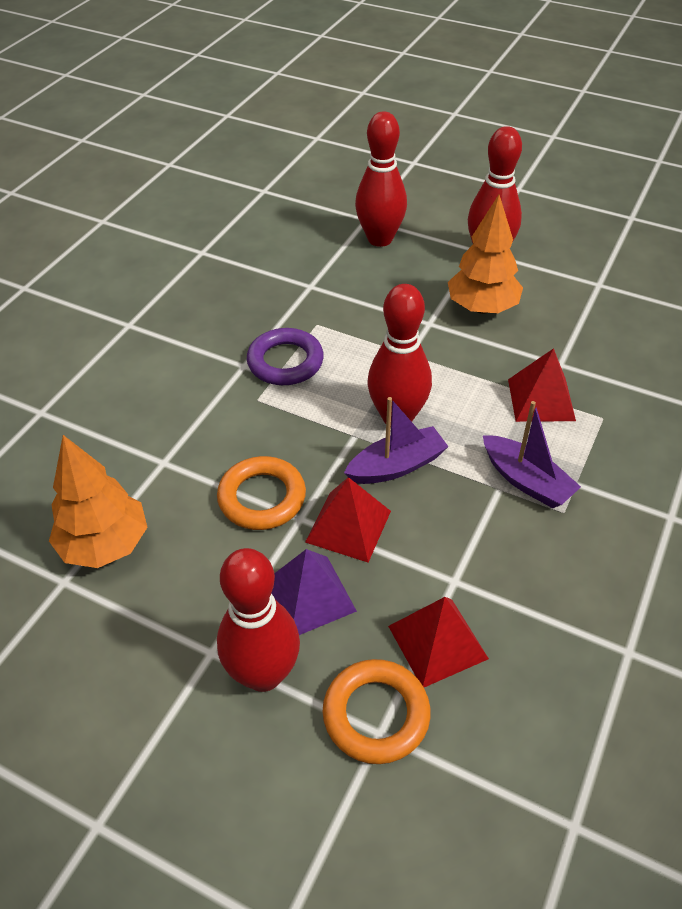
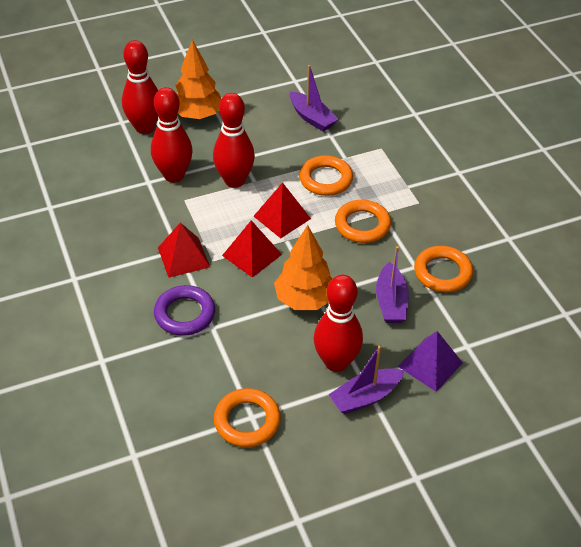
orange ring: [217,456,306,530] [323,659,431,764] = 2 -> [214,388,281,447] [299,155,353,196] [335,200,391,243] [414,246,473,292] = 4
purple boat: [344,397,449,484] [483,401,581,508] = 2 -> [290,65,339,132] [328,346,405,414] [376,246,409,323] = 3

